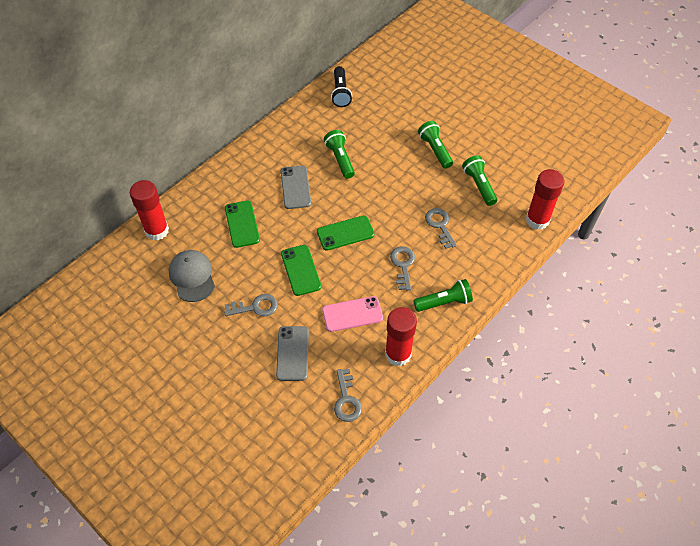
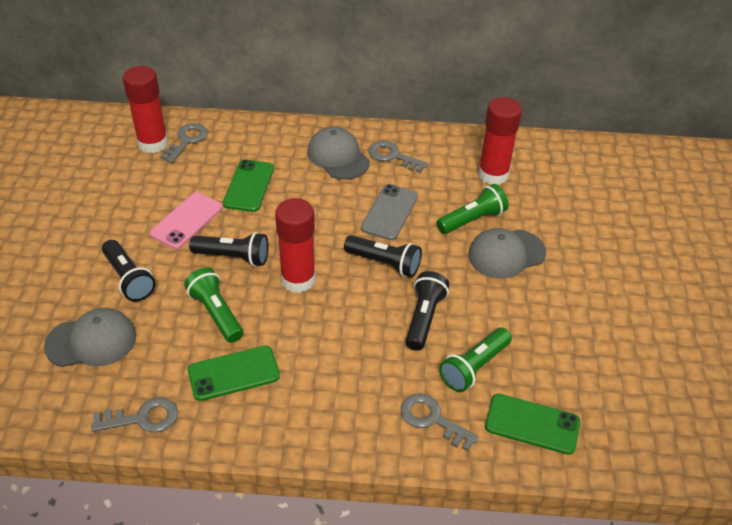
black flashlight: [331,66,352,107] = 1 -> [102,240,156,302] [189,232,269,266] [344,235,422,277] [405,271,449,351] = 4
green flashlight: [324,130,355,179] [413,279,473,312] [418,121,453,169] [462,155,497,206] = 4 -> [184,268,243,343] [437,184,509,234] [439,328,512,392] = 3
grey cap: [169,250,215,302] = 1 -> [44,308,136,367] [307,127,370,180] [468,228,546,279] = 3
grey phone: [276,326,309,381] [281,165,311,209] = 2 -> [361,184,418,240] = 1

